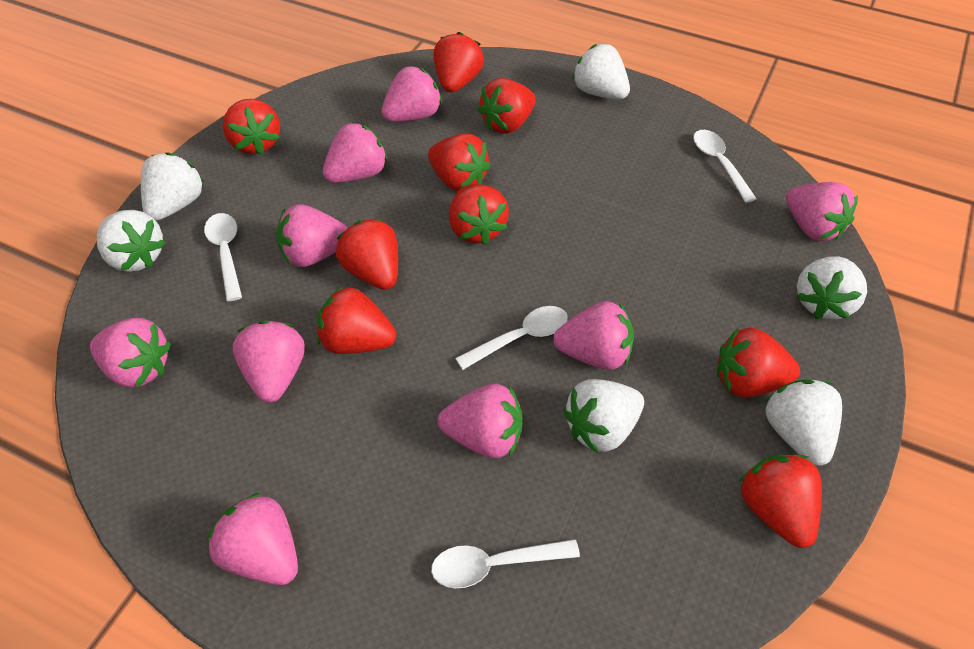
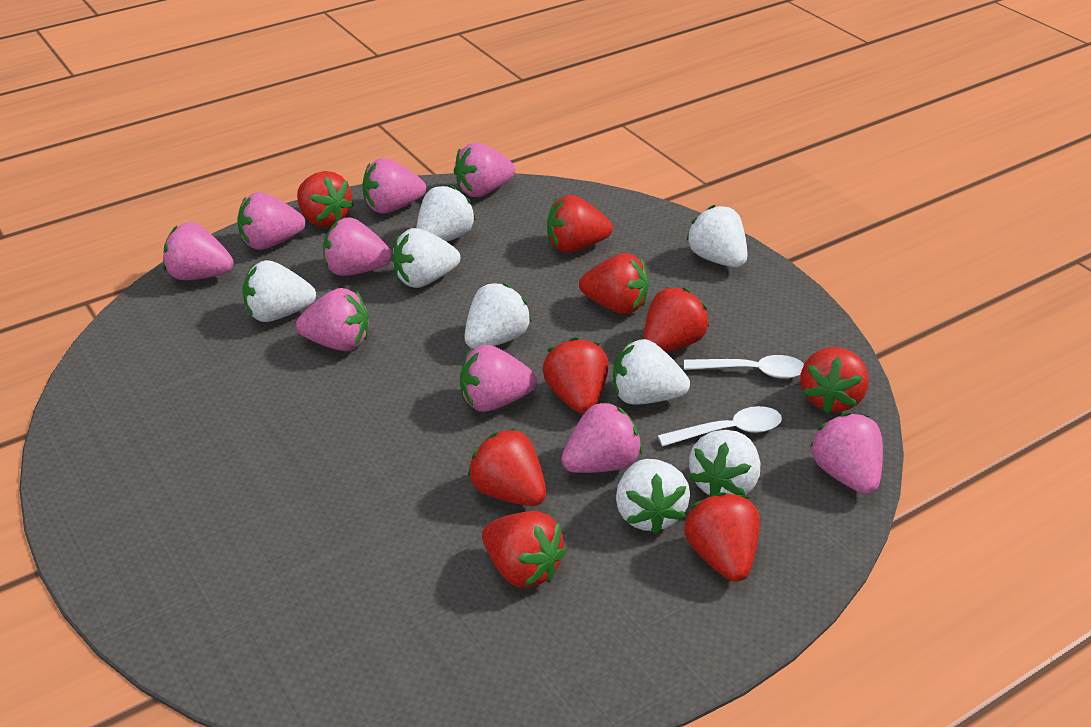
white spoon: [204,213,242,302] [431,539,580,588] [455,306,568,370] [693,130,757,203] = 4 -> [658,406,782,447] [684,355,804,379] = 2
white strawberry: [97,210,166,272] [141,152,204,221] [563,379,644,453] [572,44,630,99] [764,380,842,466] [797,256,867,319] = 6 -> [242,260,316,322] [392,228,460,288] [416,185,476,242] [464,283,532,349] [613,339,690,405] [616,459,690,534] [686,205,747,267] [689,430,760,497] = 8

